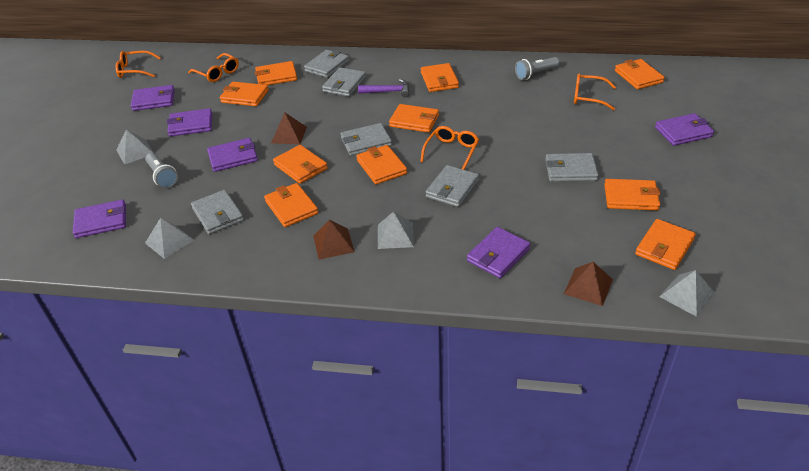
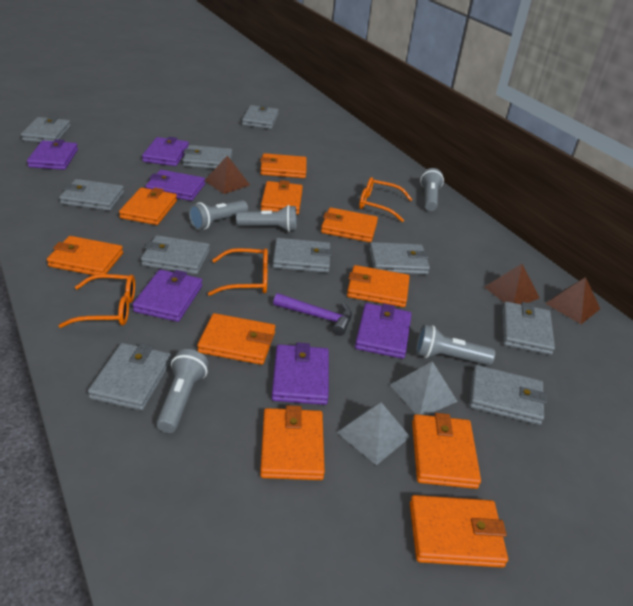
grey flashlight: [145,153,178,188] [515,57,559,80] = 2 -> [156,349,209,433] [189,200,248,230] [236,205,296,232] [416,325,495,365] [420,168,444,211] = 5
grey pyramid: [116,129,154,165] [145,218,194,259] [378,211,414,249] [659,270,716,317] = 4 -> [337,402,410,465] [390,361,458,415] = 2
grey wallet: [191,190,244,235] [304,50,349,78] [322,67,366,97] [341,123,392,156] [426,165,479,207] [545,153,598,182] = 6 -> [21,116,71,142] [59,179,124,211] [88,343,172,411] [141,235,210,274] [183,145,232,169] [242,105,279,129] [273,238,332,273] [369,242,430,275] [469,365,547,425] [502,302,555,355] = 10
orange glasses: [116,51,161,78] [188,53,239,82] [420,126,479,170] [574,74,616,111] = 4 -> [58,274,135,328] [208,248,268,296] [359,177,413,222] = 3

